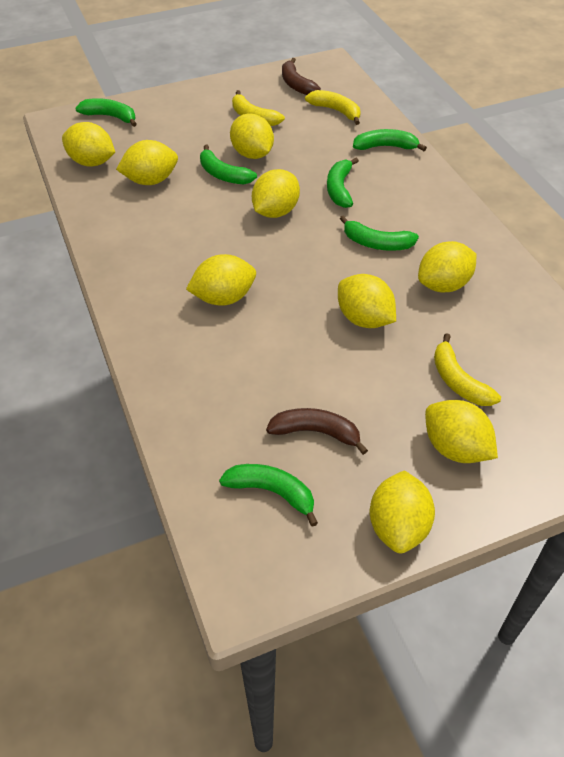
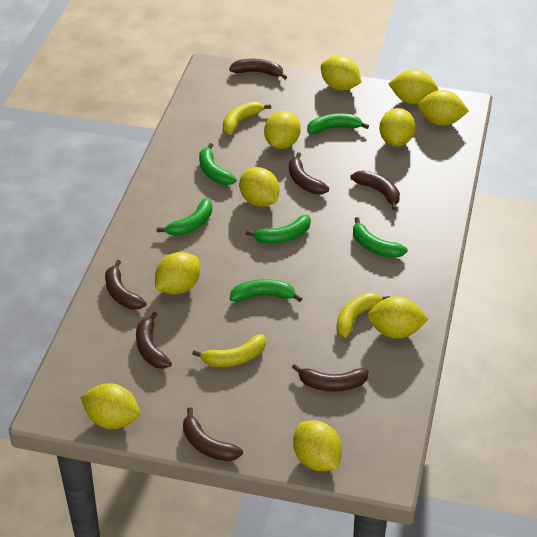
brown banana: [266,408,368,455] [282,58,321,95] = 2 -> [105,260,147,310] [136,312,172,369] [183,407,243,461] [229,59,287,79] [289,152,329,194] [292,364,369,392] [351,171,400,211] = 7
yellow lemon: [62,122,115,167] [116,140,178,185] [186,254,256,306] [230,113,274,159] [252,169,300,218] [338,274,396,328] [370,471,435,553] [418,241,476,292] [425,400,498,463] = 9 -> [80,383,140,429] [155,252,200,295] [239,167,279,207] [264,111,301,149] [293,420,342,471] [321,56,361,91] [367,296,429,339] [379,108,415,147] [389,69,438,104] [418,90,469,126] = 10

